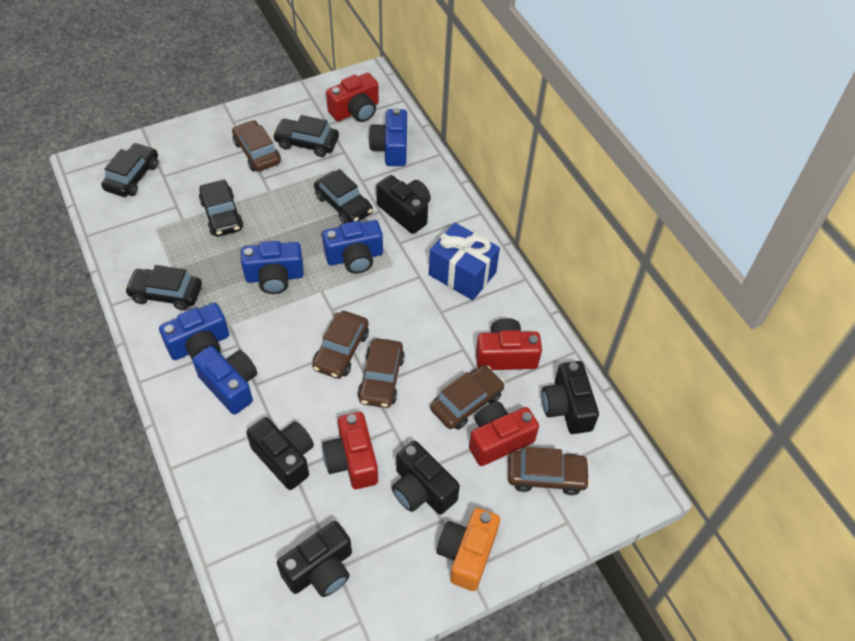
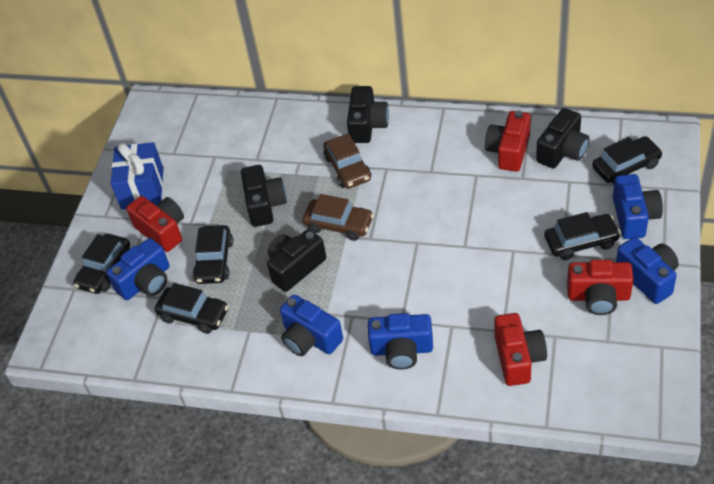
black camera: [246,417,314,490] [277,521,352,597] [376,175,431,234] [392,441,460,515] [541,361,599,434] = 5 -> [241,165,287,227] [267,229,326,292] [347,86,389,143] [536,108,589,169] = 4
brown car: [232,120,281,172] [312,311,369,379] [357,338,405,408] [430,365,505,430] [508,447,590,495] = 5 -> [303,194,374,241] [323,133,371,189] = 2
orange camera: [437,508,500,591] = 1 -> none = 0

